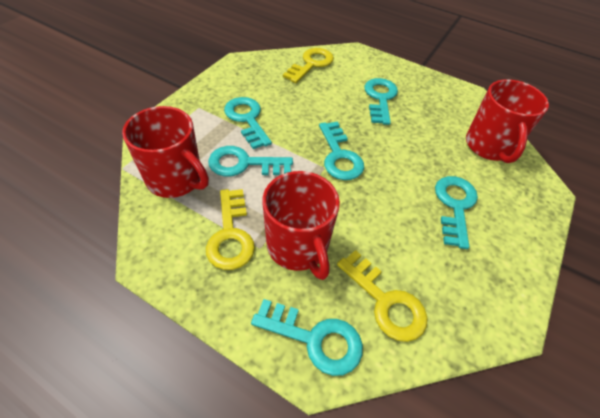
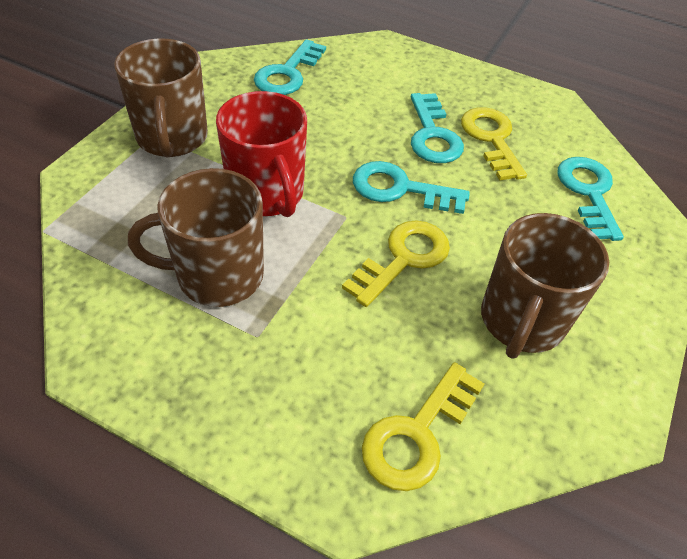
brown mug: none = 0 -> [114,38,208,157] [128,168,264,307] [481,213,609,359] = 3
red mug: [122,106,209,198] [262,171,340,280] [466,79,549,163] = 3 -> [216,91,307,217] = 1
turquoise key: [208,146,293,176] [224,97,272,149] [251,299,363,376] [319,121,364,180] [364,78,398,125] [435,176,478,249] = 6 -> [254,39,326,95] [353,161,470,214] [411,93,464,163] [558,157,624,241] = 4

